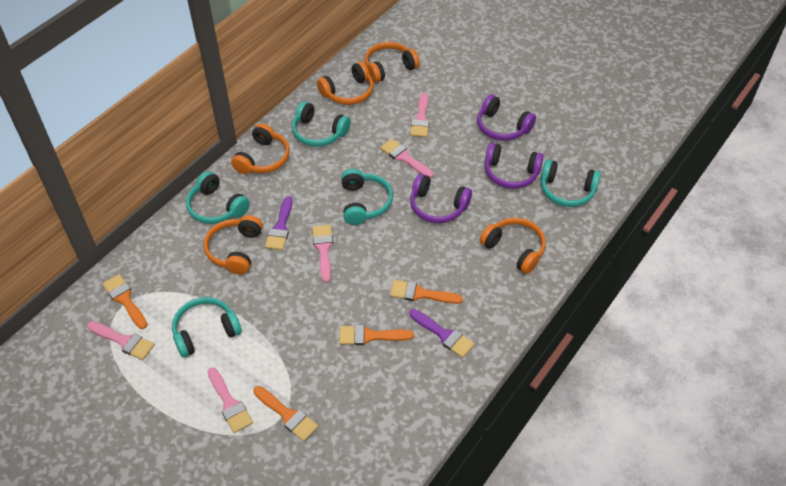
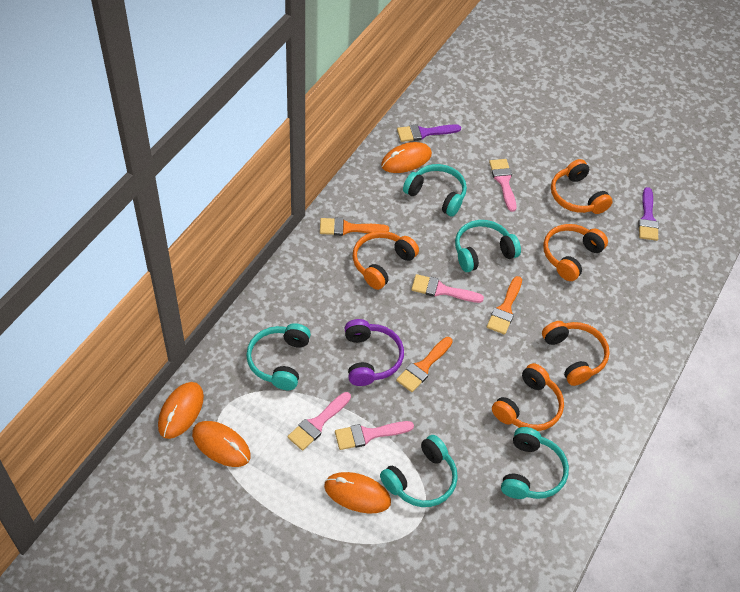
orange brush: [102,274,147,329] [253,386,318,441] [339,325,414,345] [390,280,463,304] = 4 -> [320,218,389,236] [396,337,453,392] [487,276,522,335] = 3
orange mouse: none = 0 -> [158,382,204,439] [192,421,251,467] [324,472,391,513] [381,142,432,173] = 4
pink brush: [87,321,155,360] [207,367,253,433] [312,225,333,283] [380,139,433,178] [410,93,429,137] = 5 -> [287,392,351,451] [335,421,414,450] [411,274,484,303] [489,159,516,212] = 4
purple headphones: [410,174,472,223] [477,95,536,141] [485,143,544,189] = 3 -> [345,319,404,386] = 1

